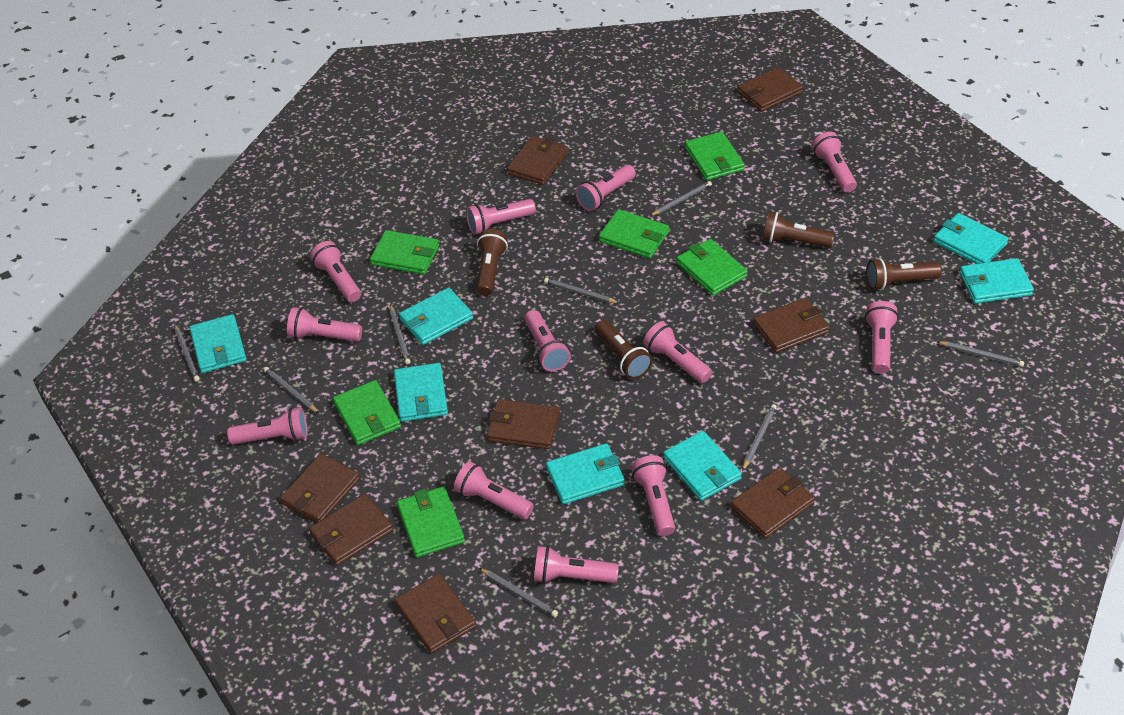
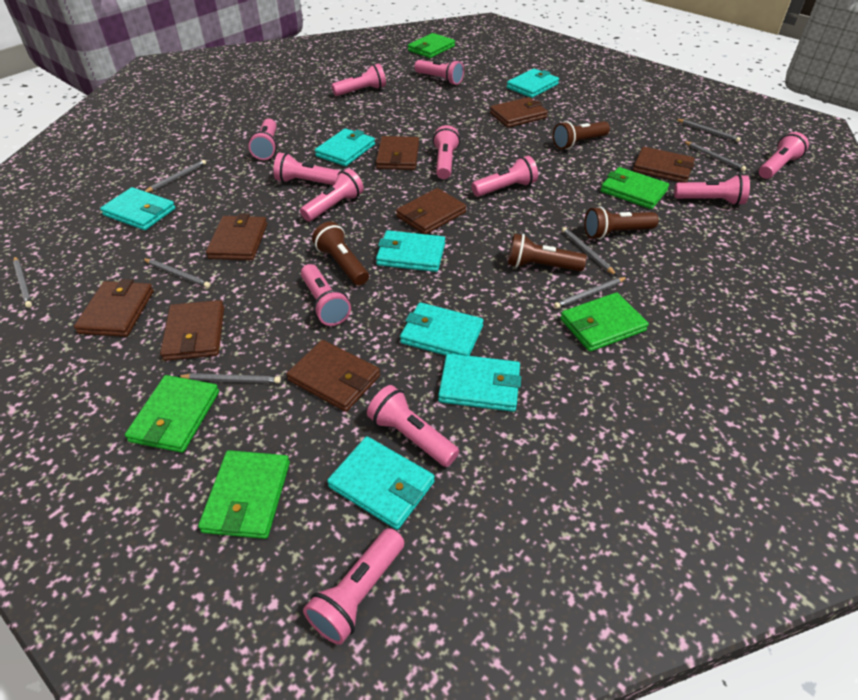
green wallet: [333,380,401,445] [370,230,439,274] [397,486,465,558] [599,209,669,258] [676,239,748,296] [685,132,745,180] = 6 -> [125,375,219,453] [198,450,290,539] [408,33,455,58] [560,292,649,352] [601,167,669,209] = 5

